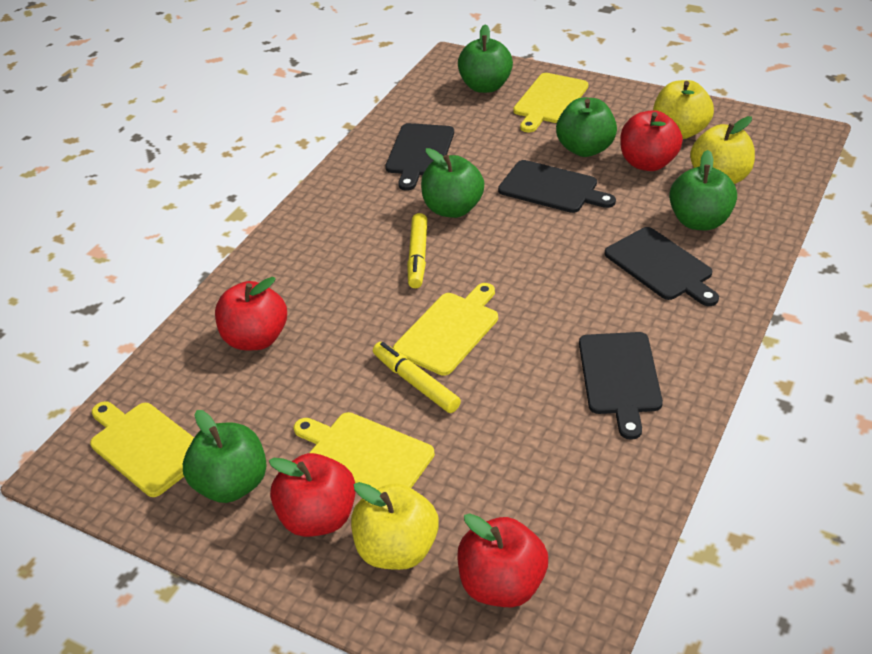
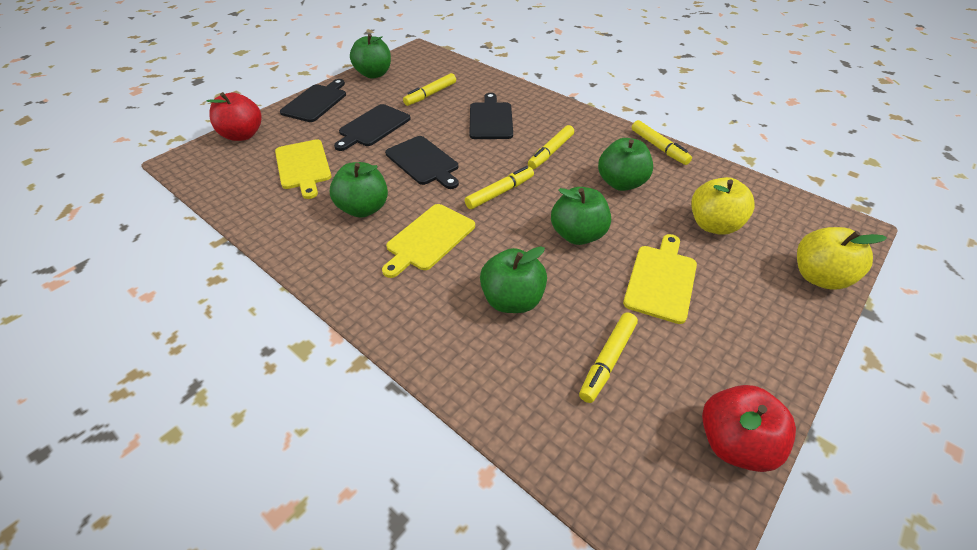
red apple: [215,277,287,350] [269,453,356,537] [457,513,548,607] [620,110,683,171] = 4 -> [206,92,262,141] [702,385,796,472] = 2
yellow apple: [351,482,439,570] [653,80,714,139] [690,116,755,184] = 3 -> [691,177,755,235] [797,227,887,290] = 2
yellow cutting board: [90,401,194,497] [294,412,435,489] [393,283,498,376] [513,73,588,132] = 4 -> [275,139,331,199] [382,204,475,278] [623,234,697,324] = 3
yellow marker: [373,342,461,413] [407,213,427,288] = 2 -> [403,73,456,106] [465,166,534,209] [528,125,574,169] [579,313,638,403] [632,120,692,165] = 5

